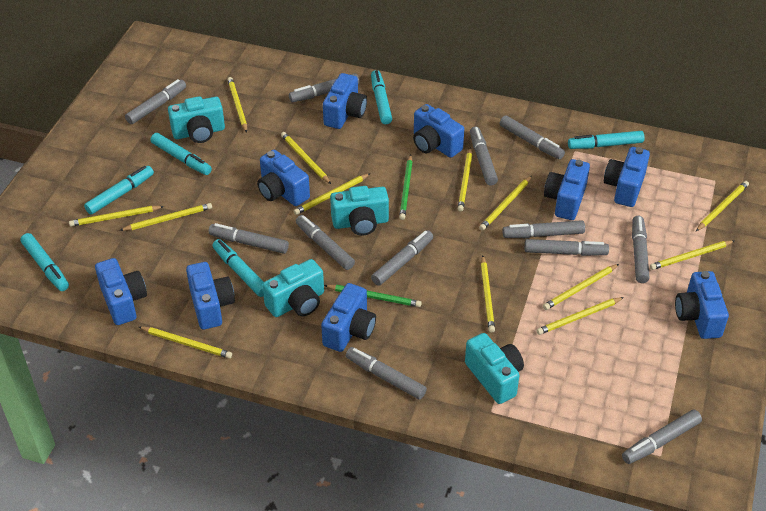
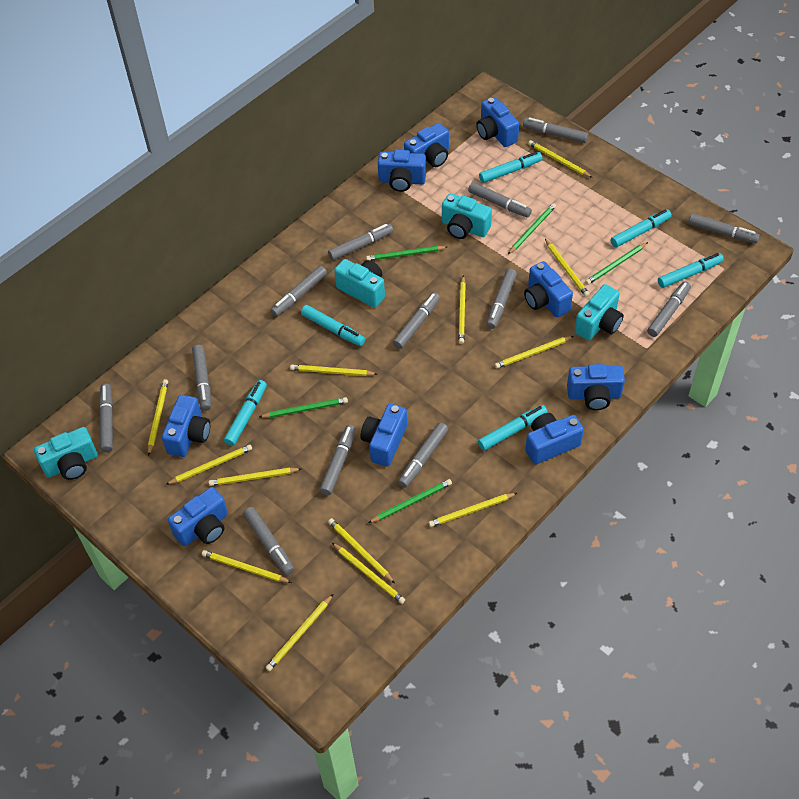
green pencil: [324,285,421,307] [399,155,413,220] = 2 -> [259,397,348,418] [366,246,447,261] [368,479,452,523] [508,203,556,254] [585,242,648,285] = 5
grey marker: [125,79,186,124] [209,223,289,254] [289,73,359,102] [296,215,355,270] [346,347,427,400] [371,230,433,286] [470,127,498,185] [500,115,565,159] [502,220,585,238] [525,239,609,256] [622,409,702,464] [632,216,650,283] = 12 -> [99,384,113,453] [192,345,211,411] [243,507,294,575] [271,266,327,317] [320,425,356,495] [328,224,393,261] [393,292,440,349] [398,423,448,488] [468,182,532,218] [486,268,517,329] [523,117,589,143] [647,281,691,337] [688,213,760,244] = 13

